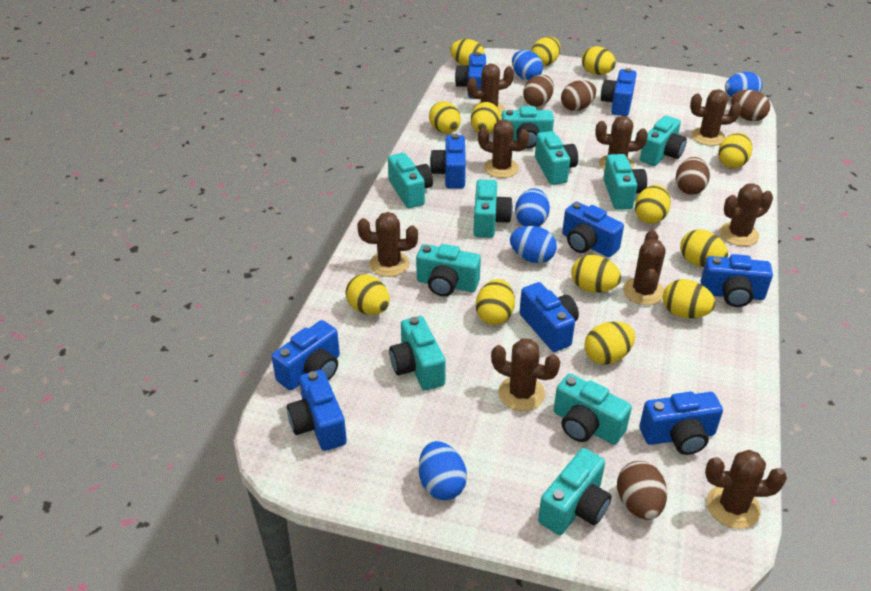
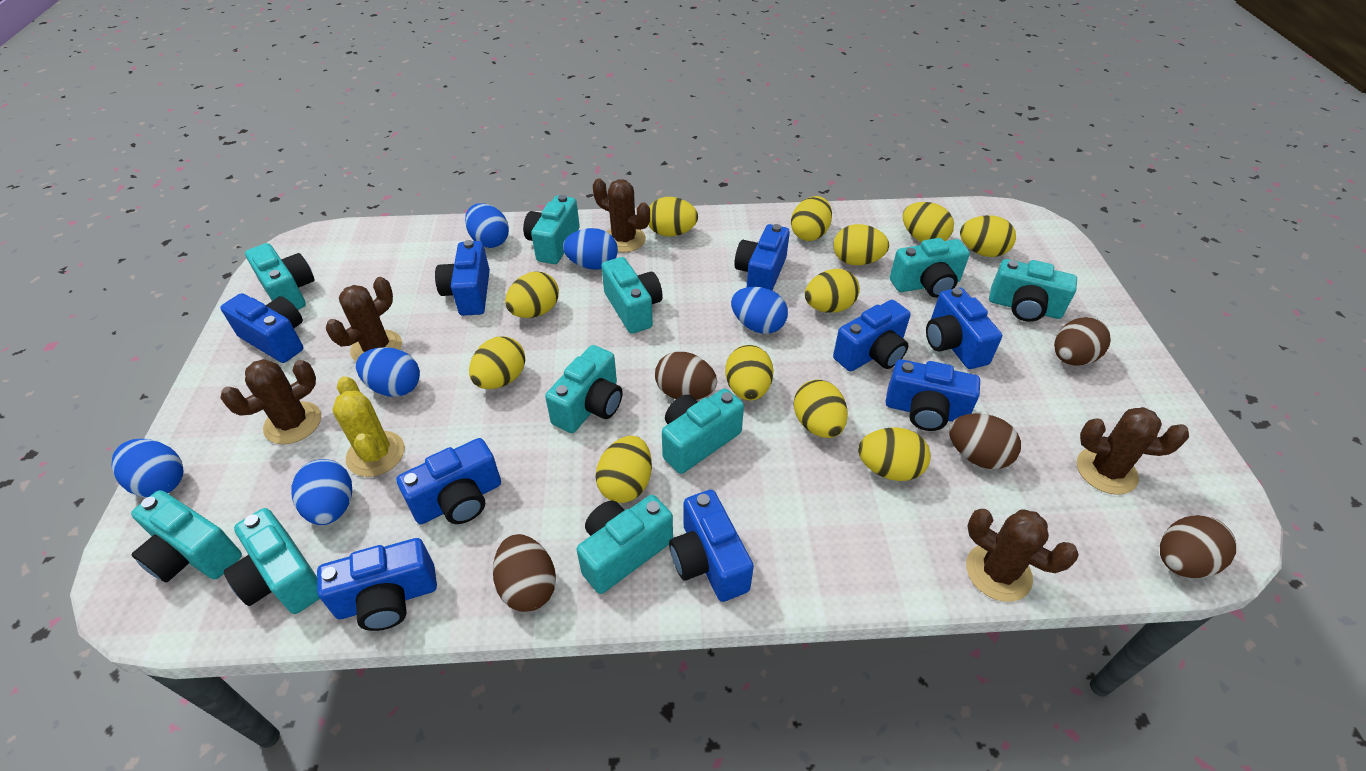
blue egg: [419,441,467,500] [510,226,557,263] [512,50,543,81] [515,188,550,227] [725,72,762,97] = 5 -> [111,439,184,497] [291,459,352,525] [356,347,420,397] [465,203,509,248] [563,228,618,270] [731,287,788,334] = 6
brown cactus: [357,212,418,277] [467,64,514,115] [478,119,529,178] [491,339,560,411] [595,116,648,170] [623,230,666,305] [690,89,741,146] [705,450,787,529] [720,184,773,246] = 9 -> [220,359,321,444] [326,277,402,362] [593,178,650,253] [966,509,1079,602] [1077,407,1189,495] = 5
yellow cactus: none = 0 -> [332,376,405,477] = 1
yellow egg: [345,274,390,315] [429,101,461,133] [450,39,485,65] [471,102,501,133] [476,279,515,325] [531,37,560,66] [571,255,621,293] [582,46,616,75] [584,321,635,365] [635,185,671,224] [663,279,716,319] [680,229,728,267] [718,133,752,168] = 13 -> [469,336,525,389] [505,271,559,318] [595,436,652,503] [649,197,698,236] [725,345,774,401] [791,196,832,241] [794,379,848,438] [805,269,860,313] [833,224,889,265] [858,428,931,481] [903,202,954,242] [960,215,1016,257] = 12

